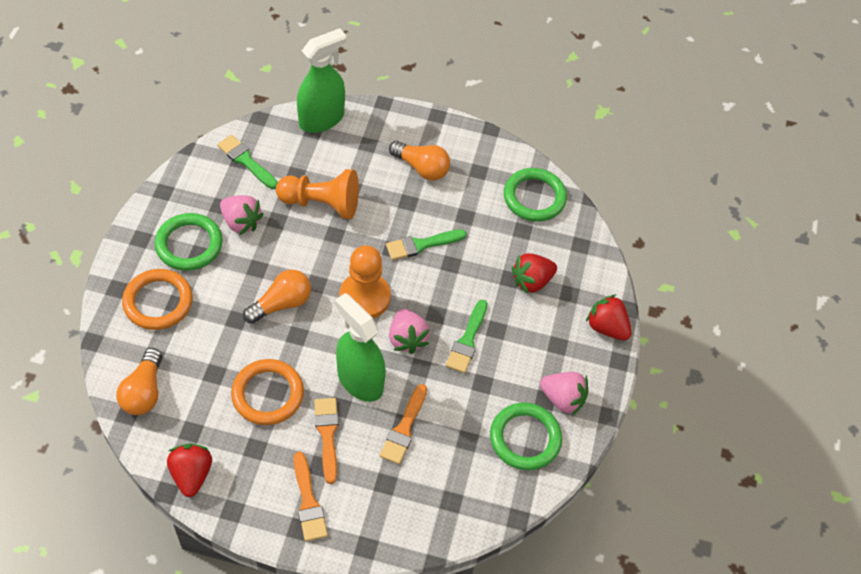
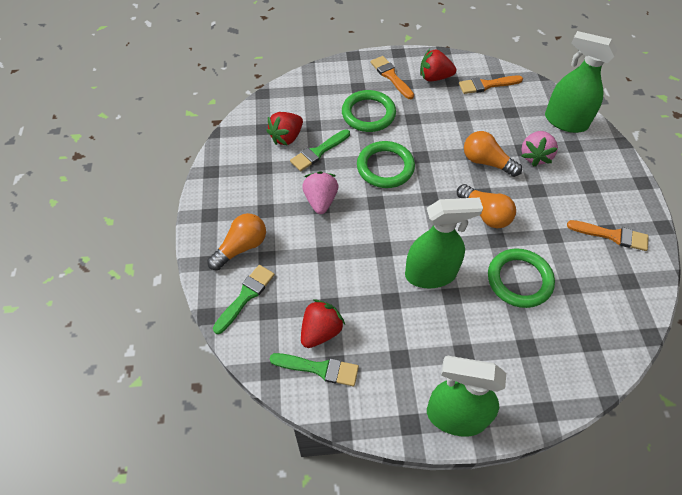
green spray bottle: [297,28,346,133] [335,293,386,402] = 2 -> [405,197,483,288] [427,356,506,436] [545,31,618,133] = 3
orange pawn: [276,169,359,219] [339,245,391,318] = 2 -> none = 0
orange ring: [122,269,193,330] [231,359,304,425] = 2 -> none = 0
pink strawberry: [220,195,264,235] [389,309,430,354] [540,372,589,415] = 3 -> [302,171,338,214] [521,131,558,167] = 2

